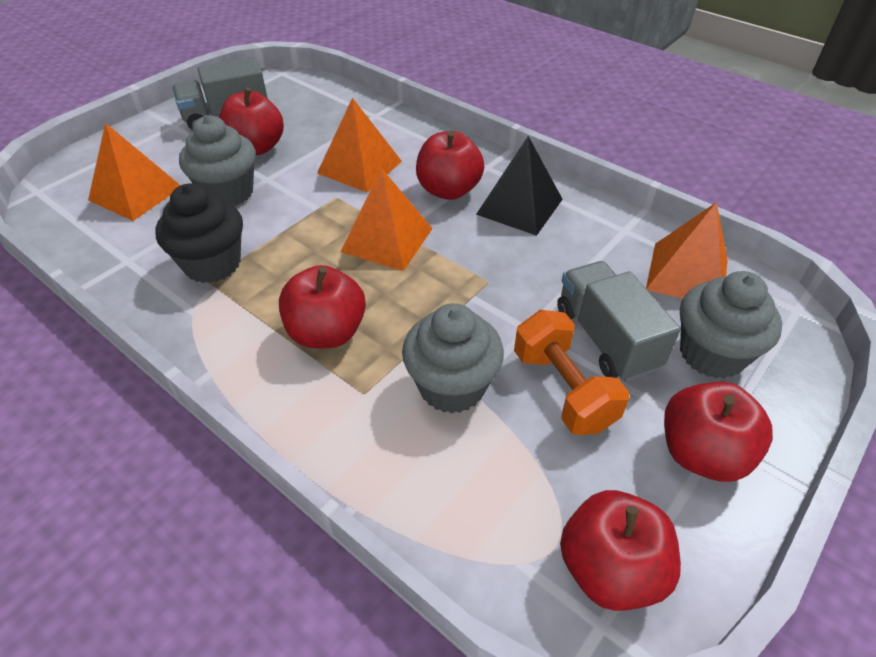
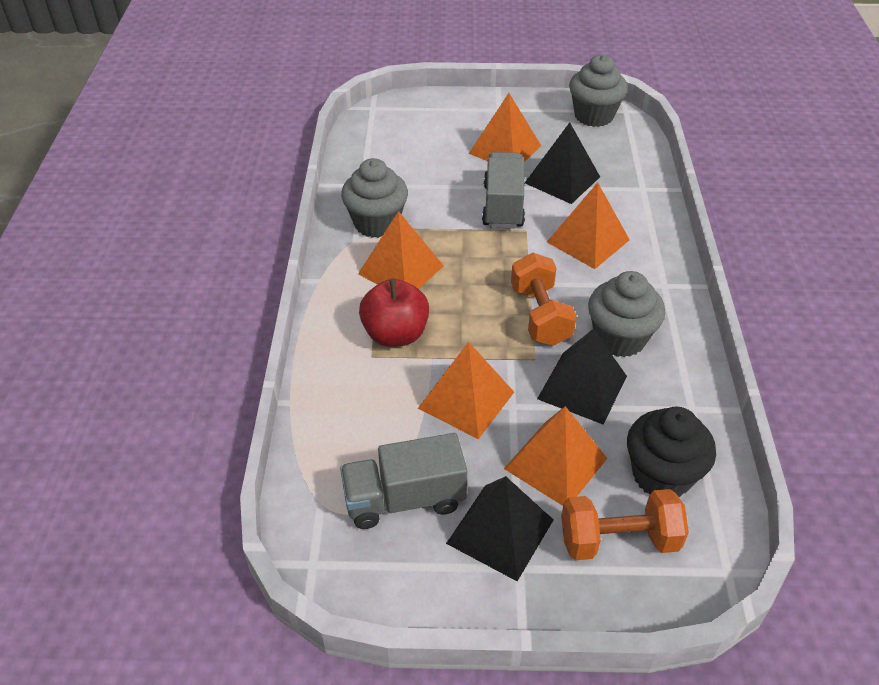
black pyramid: [476,136,563,236] = 1 -> [446,476,554,581] [525,122,600,204] [537,329,627,425] = 3
orange dumbbell: [514,310,630,435] = 1 -> [511,253,577,346] [561,489,689,560] = 2
orange pyramid: [88,123,181,221] [317,98,402,192] [340,168,433,271] [646,202,728,299] = 4 -> [358,211,444,289] [418,342,514,439] [469,93,541,162] [504,406,607,506] [547,182,630,269] = 5
red apple: [219,87,284,155] [279,265,366,348] [416,131,485,200] [560,490,681,611] [664,382,773,482] = 5 -> [359,278,429,347] = 1

